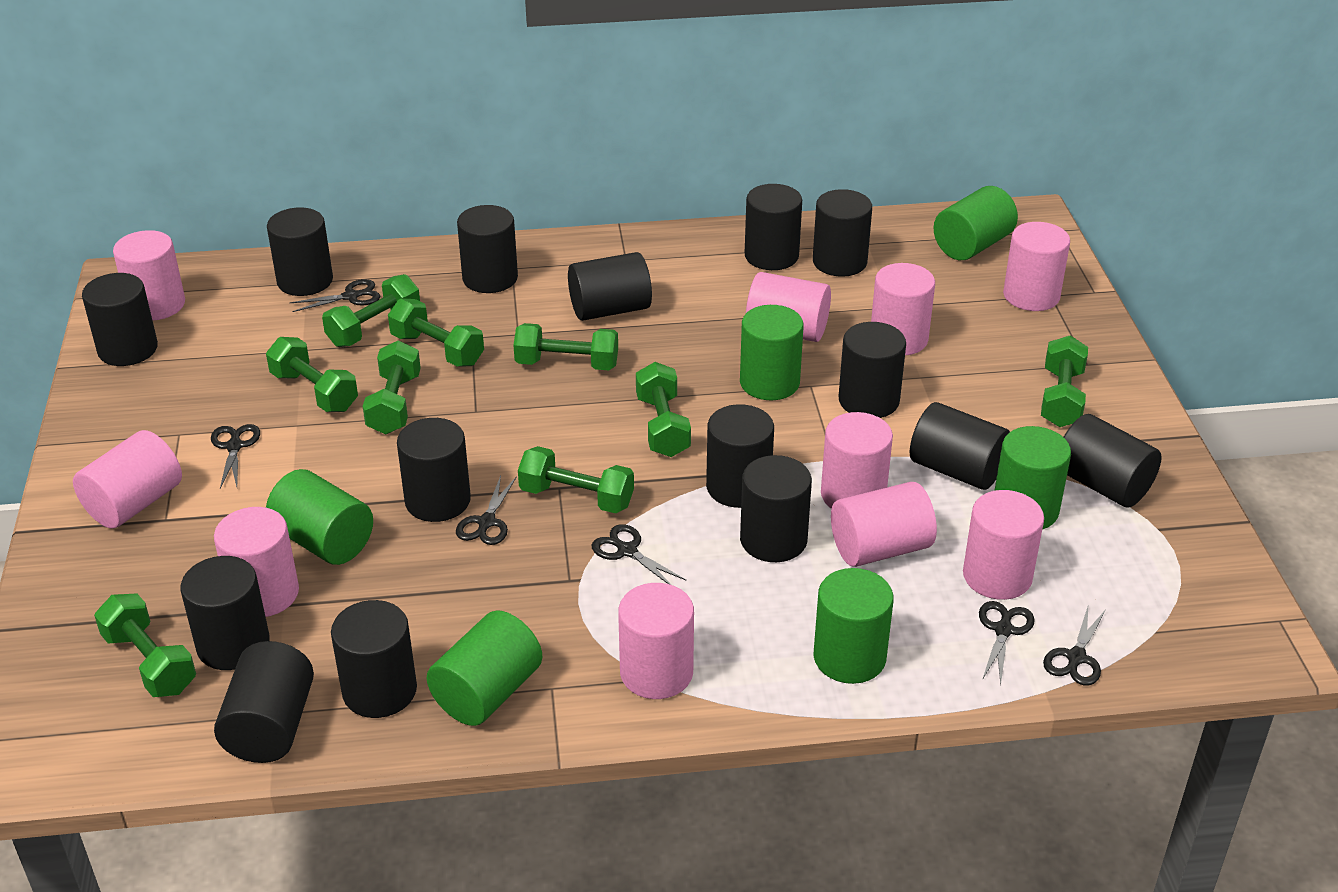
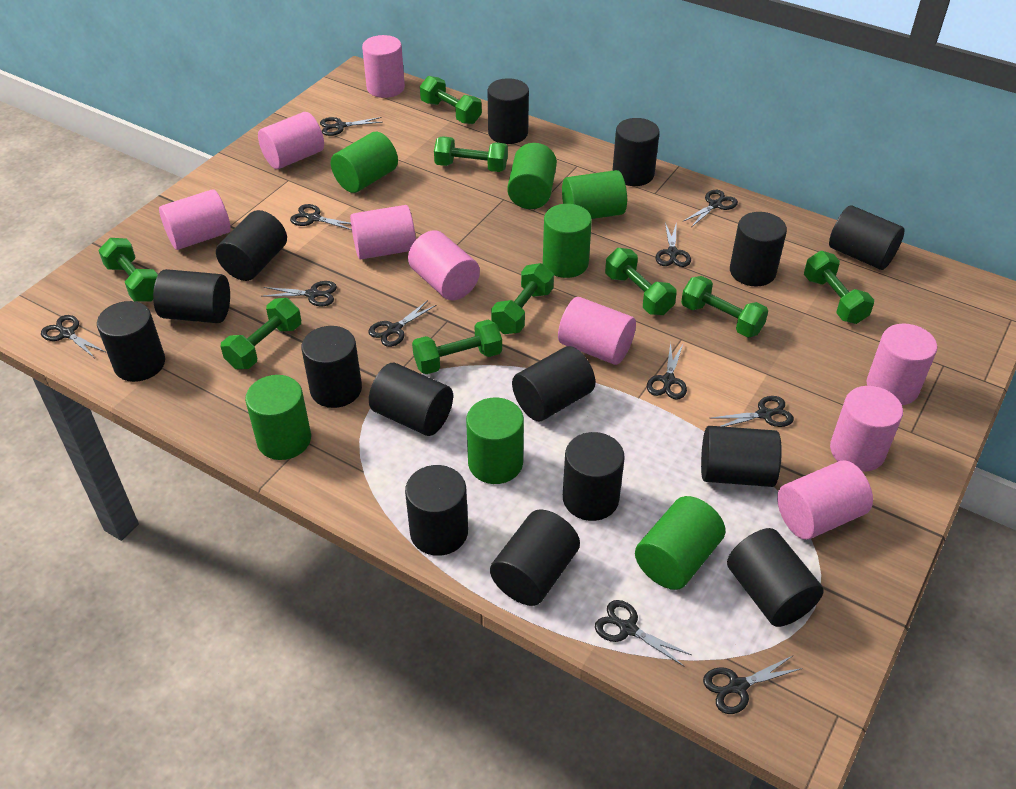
black scissors: [211,424,260,489] [289,279,380,312] [456,476,517,545] [592,524,686,585] [979,601,1035,685] [1043,604,1106,686] = 6 -> [41,315,105,358] [261,281,337,306] [290,204,352,230] [320,117,383,136] [368,300,437,347] [595,600,692,667] [647,342,687,400] [655,221,691,267] [682,190,738,227] [703,656,803,714] [711,396,794,427] = 11
green cylinder: [266,469,373,565] [427,610,542,726] [740,305,804,400] [813,568,894,684] [934,186,1018,260] [995,426,1071,530] = 6 -> [245,375,311,460] [331,132,398,193] [466,398,524,484] [507,143,557,209] [543,204,592,278] [562,170,627,219] [635,496,725,590] = 7
pink cylinder: [73,430,182,529] [113,230,185,320] [214,507,299,617] [618,583,694,699] [746,272,831,342] [821,412,893,509] [831,482,937,567] [871,263,935,355] [963,490,1044,600] [1003,222,1070,311] = 10 -> [159,189,231,250] [258,112,324,169] [350,205,416,259] [362,35,405,98] [408,230,480,300] [558,297,636,365] [777,460,873,540] [830,386,903,472] [867,324,937,405] = 9

